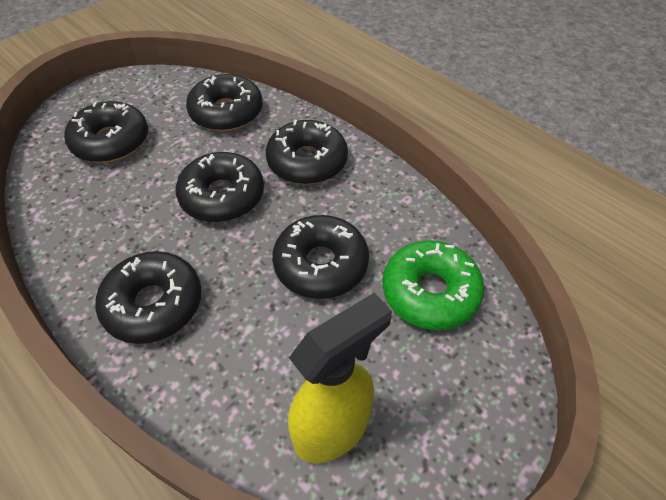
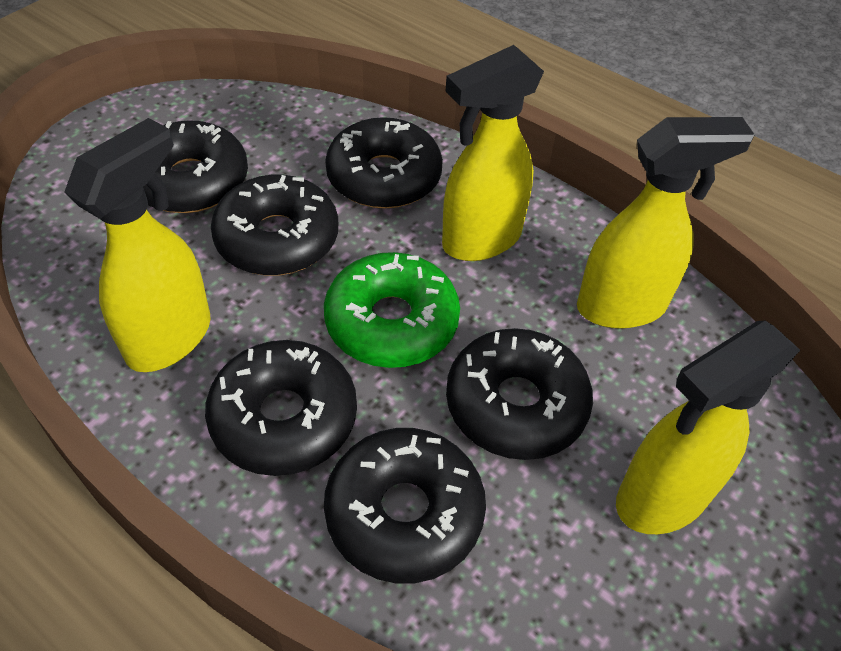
yellow spray bottle: [288,293,392,464] = 1 -> [64,118,210,372] [442,45,544,261] [577,117,755,329] [616,320,800,534] = 4

